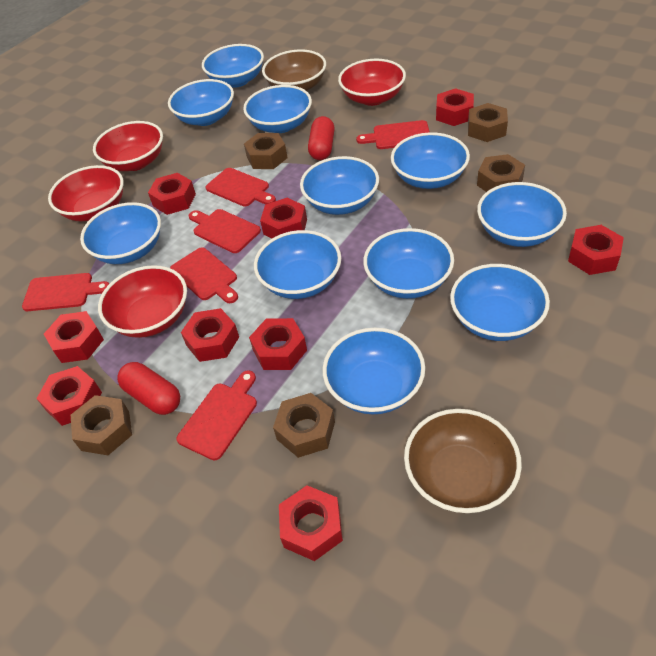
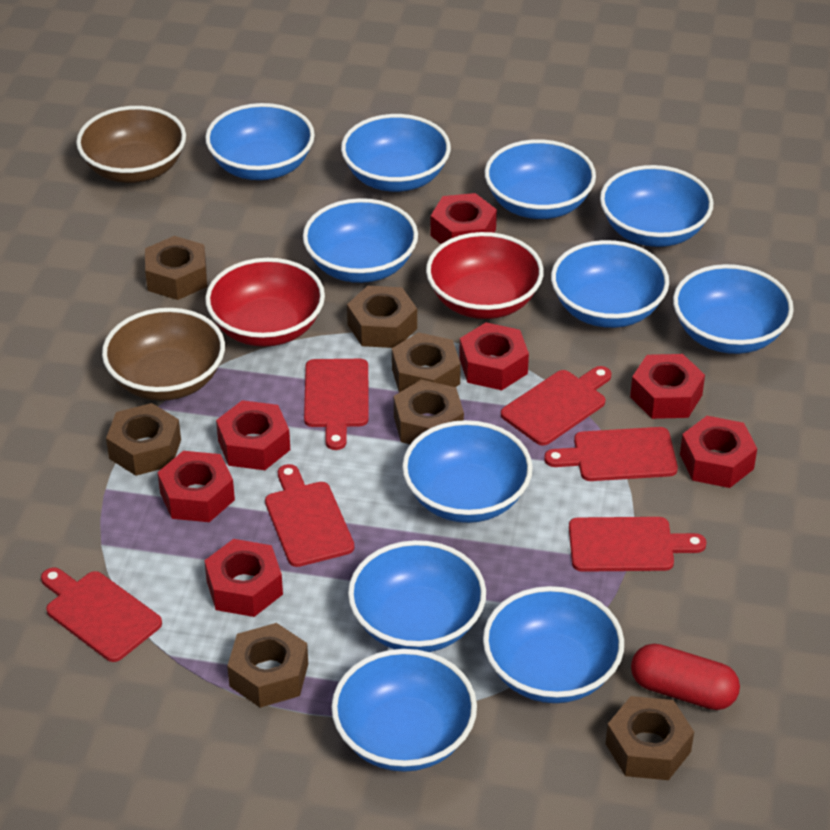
brown nut: [71,395,132,455] [244,133,287,169] [273,393,335,458] [468,103,508,142] [477,154,525,192] = 5 -> [106,403,181,476] [145,236,207,300] [227,623,308,708] [347,286,417,348] [392,332,461,392] [394,379,464,444] [606,696,694,780] = 7
red bowl: [48,165,124,221] [93,121,163,171] [98,265,187,338] [338,59,406,106] = 4 -> [205,258,325,347] [426,232,544,319] = 2
red capsule: [117,362,180,415] [308,116,335,160] = 2 -> [631,644,740,710] = 1
red nut: [37,366,102,426] [44,311,104,363] [148,173,196,215] [181,308,239,362] [249,318,307,370] [260,198,307,239] [279,486,343,561] [436,88,474,126] [568,225,624,275] = 9 -> [157,451,235,522] [204,539,283,617] [216,400,290,470] [430,193,497,244] [459,322,529,390] [630,354,705,419] [680,416,757,488] = 7

